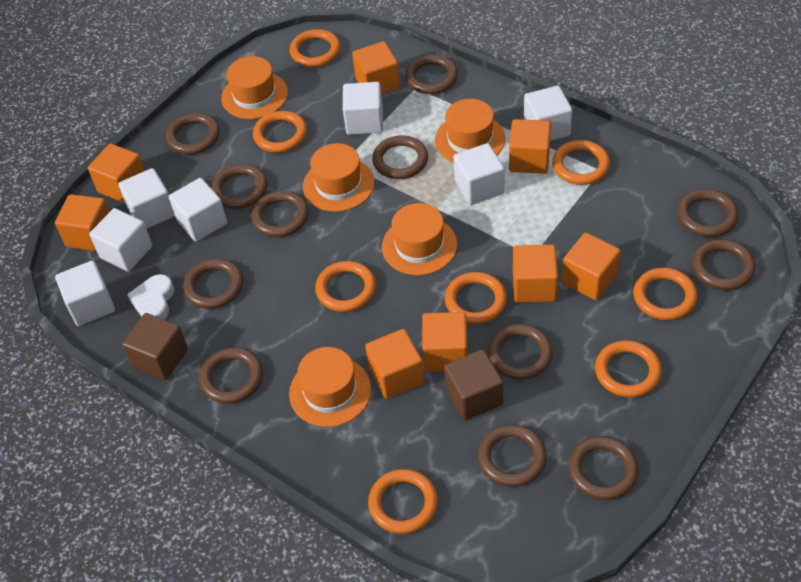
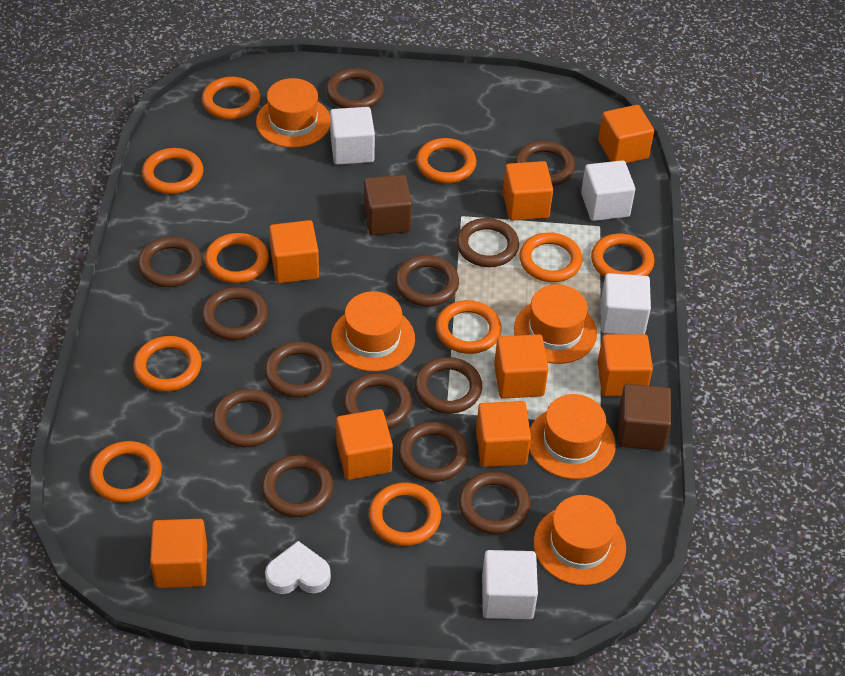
brown ring: [166,113,220,155] [183,258,243,309] [199,348,263,404] [211,164,267,209] [251,191,309,237] [372,135,428,179] [405,55,458,94] [478,424,547,487] [488,324,553,380] [568,436,639,500] [677,189,739,237] [692,239,756,290] = 12 -> [138,237,202,287] [202,287,268,340] [212,389,282,447] [262,455,333,517] [264,342,332,398] [326,68,384,108] [343,373,412,429] [395,255,459,306] [398,422,468,482] [414,357,482,414] [456,218,519,267] [458,472,530,534] [515,141,575,186] = 13
orange ring: [253,111,307,153] [289,29,341,67] [315,261,376,312] [368,469,438,534] [445,272,507,324] [552,140,610,185] [595,340,662,398] [633,268,697,320] = 8 -> [89,441,162,503] [133,336,202,392] [142,148,203,194] [202,77,260,120] [205,233,269,283] [369,482,441,546] [416,138,476,183] [436,300,502,354] [519,232,583,282] [591,233,655,277] = 10
white cube: [55,260,115,326] [90,208,152,272] [119,168,175,229] [169,178,227,242] [343,82,383,135] [453,143,504,205] [524,86,572,141] = 7 -> [330,107,375,165] [482,550,538,619] [581,160,635,221] [600,273,651,334] = 4

